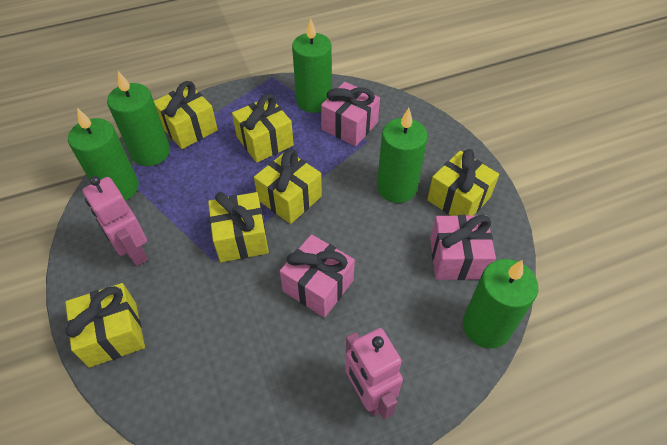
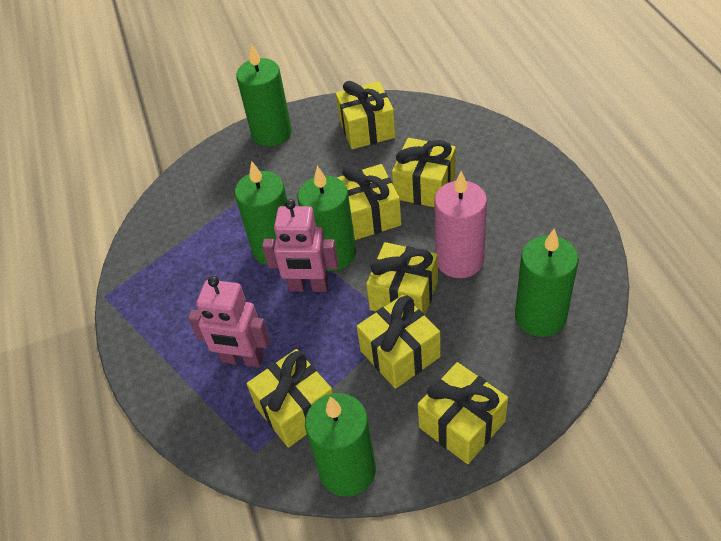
pink candle: none = 0 -> [434,171,487,278] = 1
pink gift: [280,234,355,318] [321,82,380,146] [430,215,496,280] = 3 -> none = 0
yellow gift: [65,283,145,367] [154,81,218,149] [208,192,269,262] [232,94,294,163] [254,149,322,224] [427,149,499,216] = 6 -> [247,349,333,448] [335,81,395,149] [337,164,401,240] [357,295,441,389] [366,242,438,315] [392,138,456,207] [418,362,508,464] = 7

